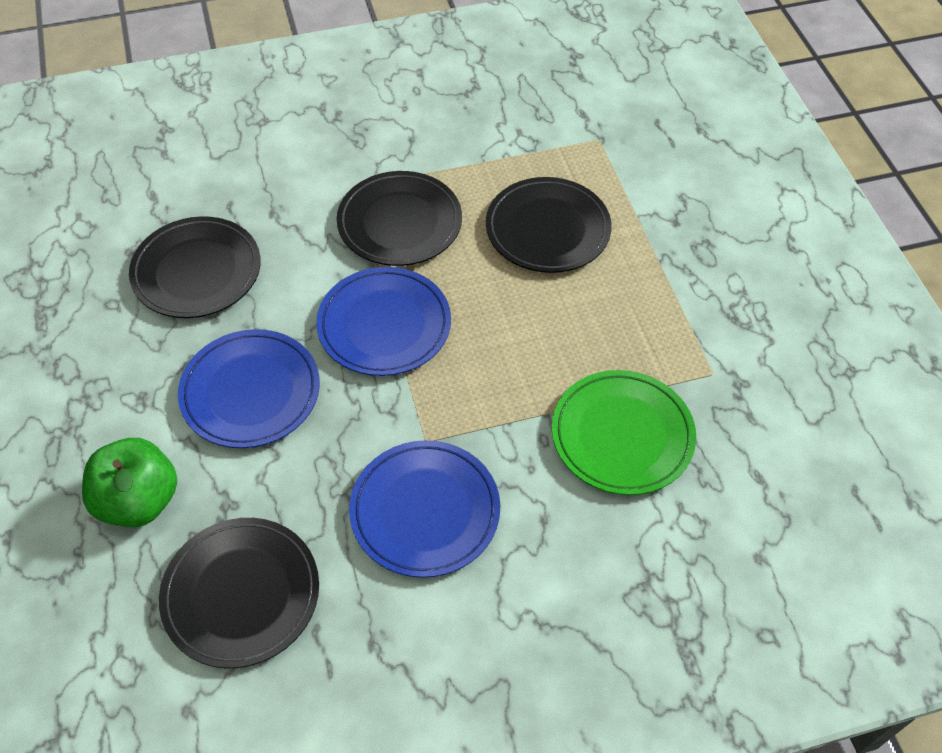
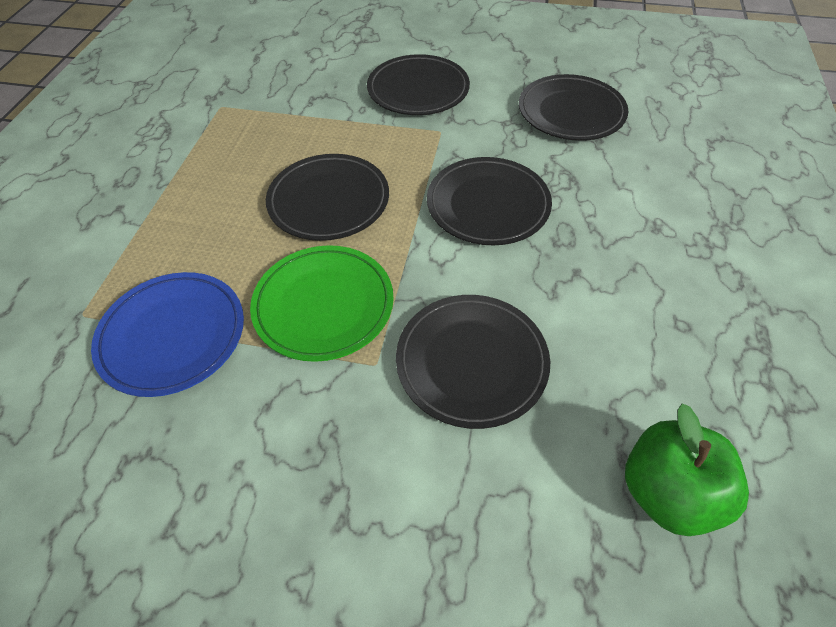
black plate: [129,216,261,318] [159,518,319,668] [337,171,462,266] [486,177,612,273] = 4 -> [266,154,389,241] [367,54,470,115] [396,295,550,429] [427,157,552,245] [519,74,628,141] = 5
blue plate: [178,329,320,448] [316,267,451,376] [349,440,500,578] = 3 -> [91,272,244,397] = 1

